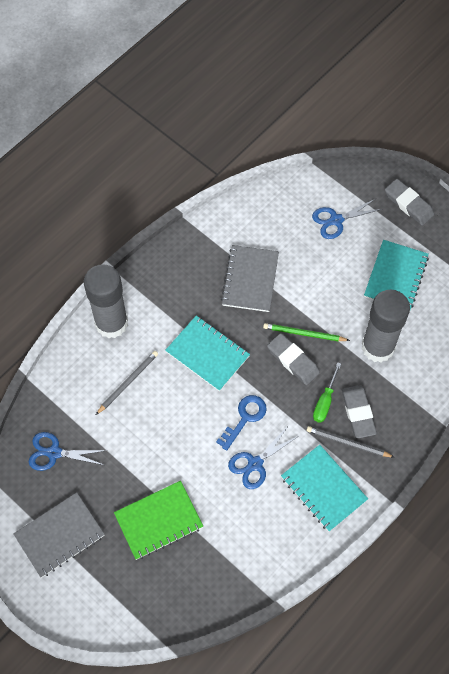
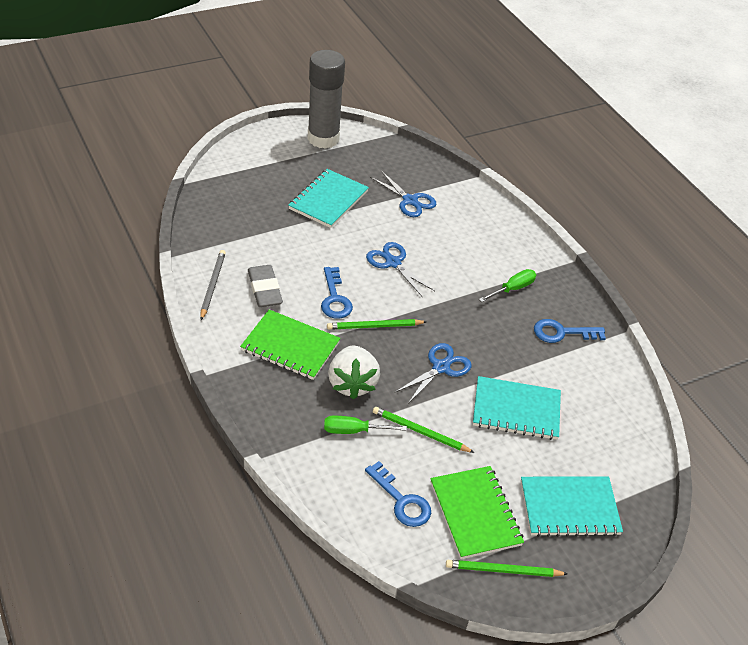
blue key: [216,395,267,451] = 1 -> [321,267,353,319] [365,461,431,527] [534,319,606,343] = 3
green notebook: [114,481,203,560] = 1 -> [240,309,340,380] [430,466,524,559] = 2
green pencil: [263,323,350,341] = 1 -> [327,319,426,329] [373,407,475,453] [446,560,567,577] = 3
green screwdriver: [313,362,341,423] = 1 -> [324,416,407,434] [479,269,536,302] = 2
grey eraser: [267,333,320,385] [341,385,377,438] [385,179,434,226] = 3 -> [248,265,283,307] = 1
grey glue stick: [84,264,128,339] [362,290,410,362] = 2 -> [307,50,345,149] = 1
grey notebook: [14,492,105,578] [221,245,279,312] = 2 -> none = 0
grey pencil: [96,351,158,415] [307,426,394,457] = 2 -> [200,250,226,320] = 1
white strawberry: none = 0 -> [328,345,380,399] = 1

